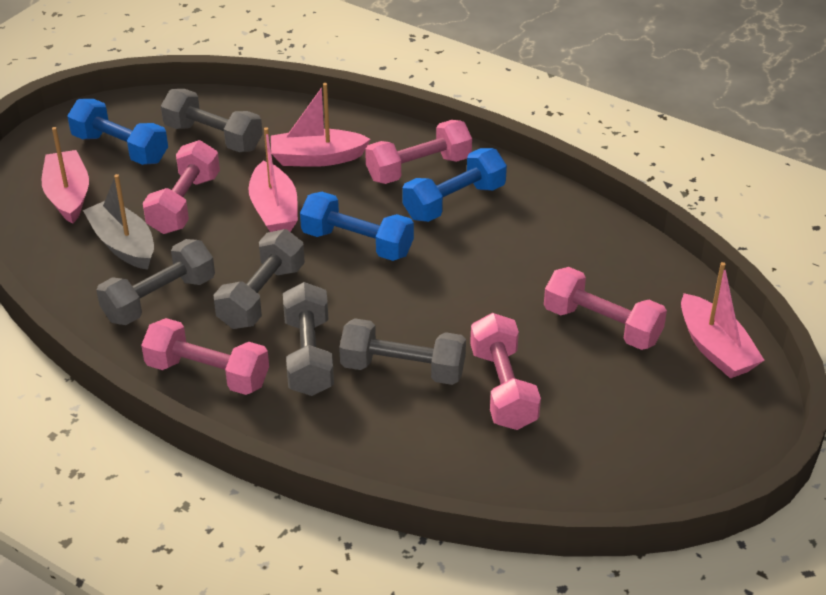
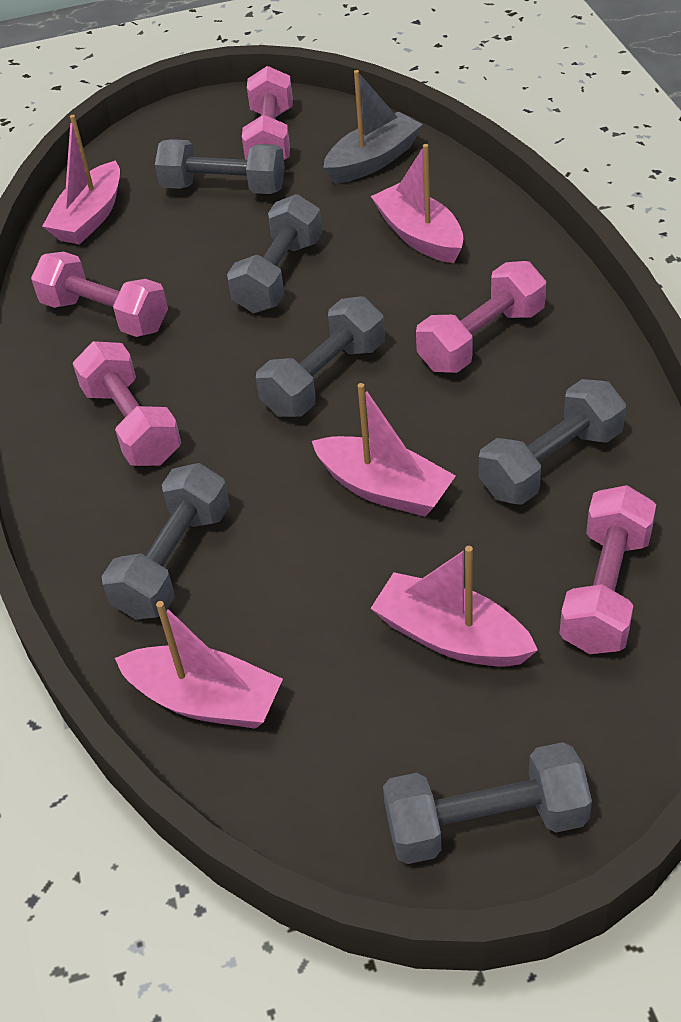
blue dumbbell: [67,99,168,165] [300,192,414,261] [402,148,507,222] = 3 -> none = 0
grey dumbbell: [96,239,215,325] [161,89,263,152] [214,229,305,329] [283,282,334,396] [339,318,466,385] = 5 -> [101,463,230,620] [155,139,285,194] [227,194,322,313] [256,296,385,417] [383,742,592,864] [479,379,626,505] = 6
pink boat: [42,127,89,224] [249,127,298,232] [271,83,371,167] [681,262,765,378] = 4 -> [42,115,120,244] [115,601,283,729] [312,383,456,516] [370,546,538,667] [371,144,464,263] = 5

